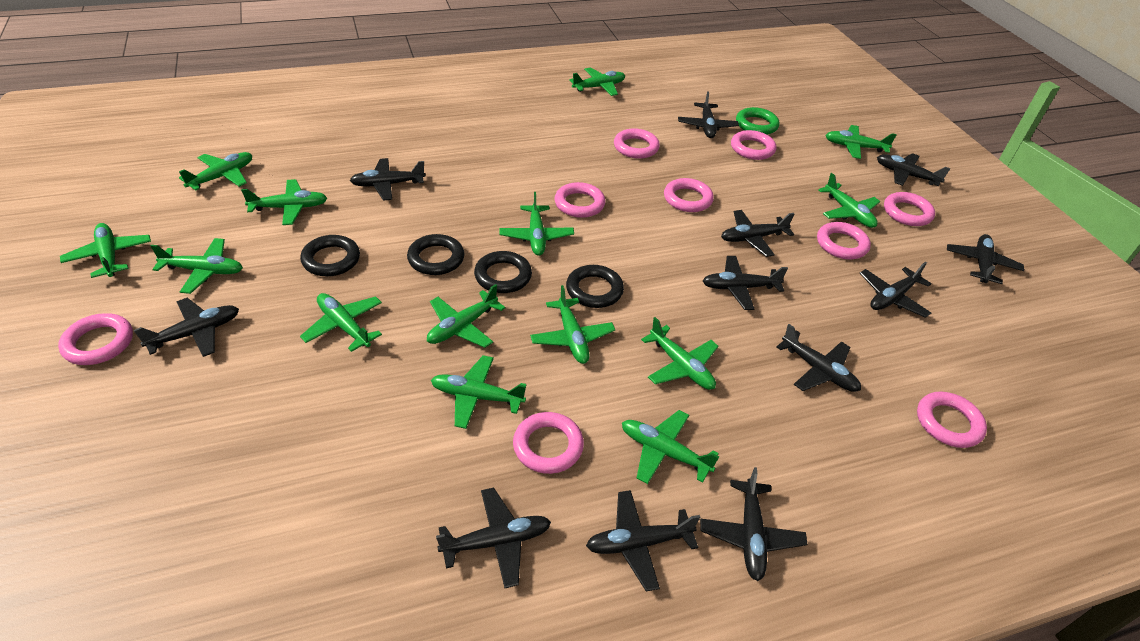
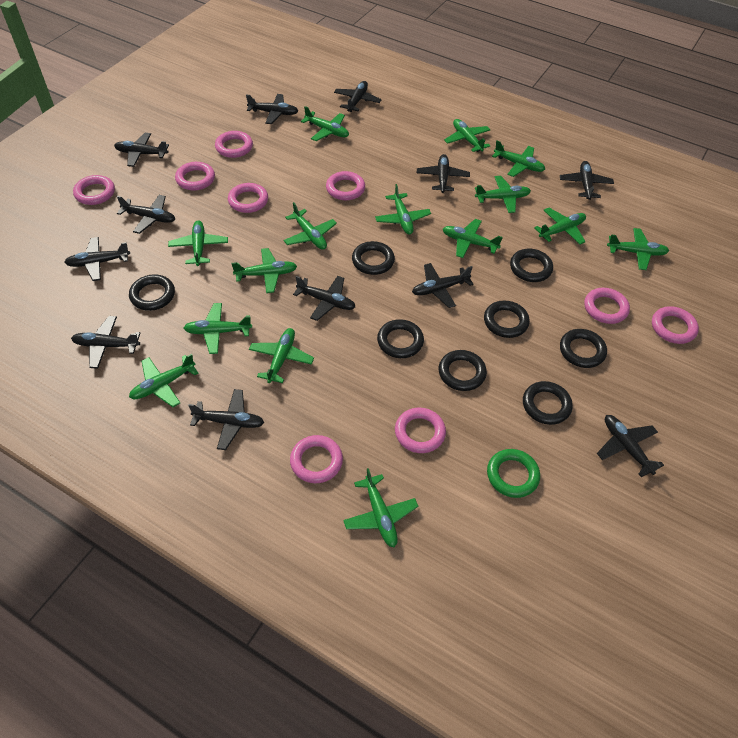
black ring: [300,235,360,276] [407,234,464,275] [474,251,532,293] [566,265,624,308] = 4 -> [129,274,175,311] [352,241,395,275] [377,319,424,358] [439,350,487,391] [484,301,530,338] [510,249,553,282] [523,381,573,425] [560,329,607,368] = 8
green plane: [60,223,151,278] [151,238,243,294] [179,152,252,190] [241,179,327,225] [300,293,382,352] [427,284,505,348] [431,355,527,429] [499,192,574,256] [530,285,615,364] [569,67,625,96] [622,410,719,484] [641,317,719,390] [818,173,880,228] [825,125,897,159] = 14 -> [129,354,198,407] [168,221,228,266] [184,303,252,354] [231,248,297,293] [249,328,314,383] [284,202,337,250] [301,106,349,141] [343,468,418,547] [375,184,431,234] [443,219,503,258] [444,119,490,152] [475,176,531,213] [492,141,545,177] [534,208,586,244] [607,228,669,270] = 15

